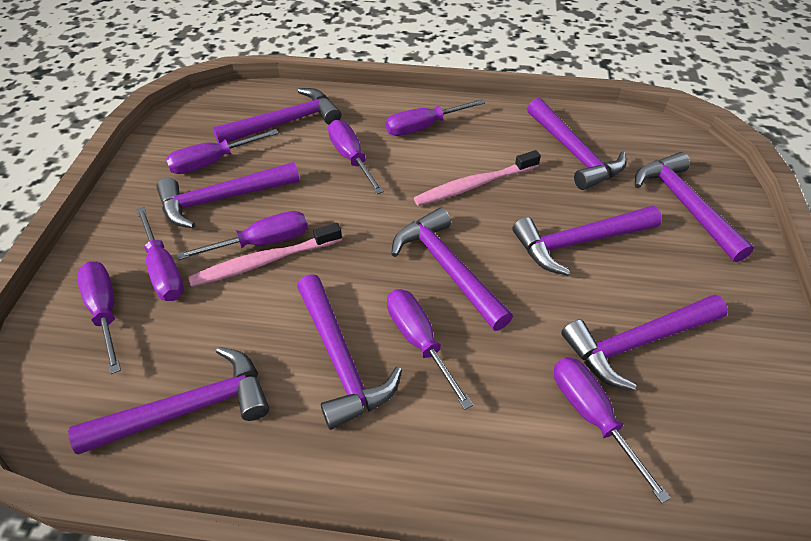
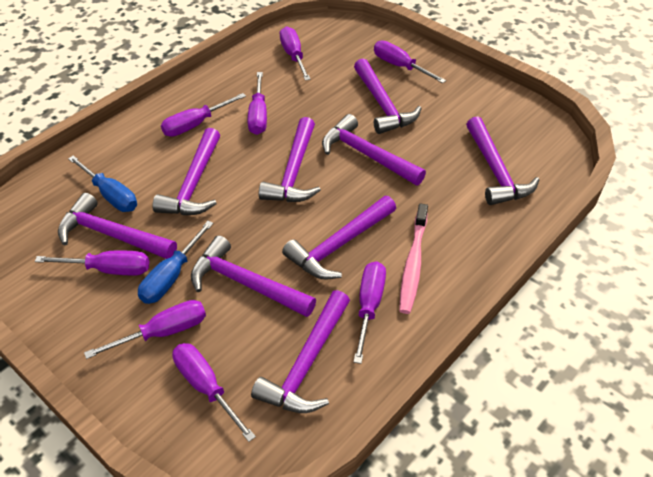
blue screwdriver: none = 0 -> [68,156,137,212] [138,221,214,304] = 2
pink toothbrush: [188,223,342,287] [414,150,541,206] = 2 -> [399,204,428,314] = 1

